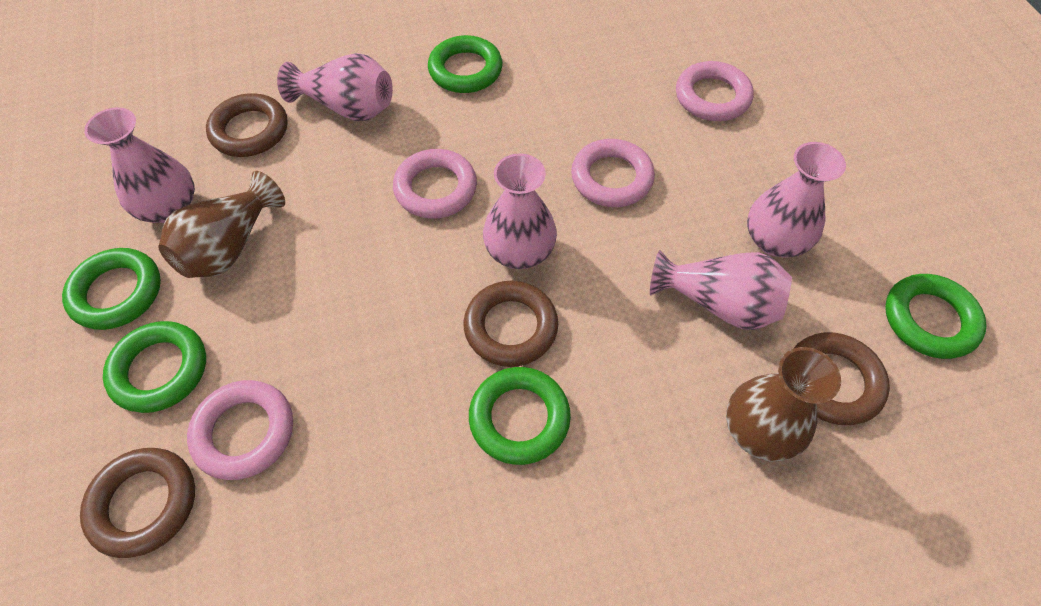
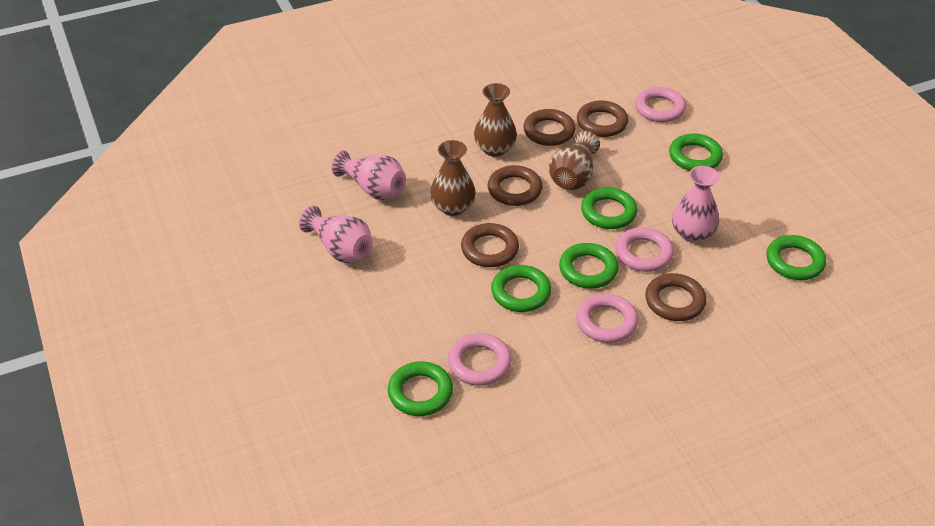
brown ring: [80,448,195,558] [206,93,288,157] [463,281,558,367] [793,332,890,425] = 4 -> [461,223,519,267] [488,165,542,206] [523,109,575,146] [577,101,628,137] [645,273,707,321] = 5
brown vase: [158,171,285,278] [726,347,841,461] = 2 -> [430,140,476,216] [474,83,517,157] [549,131,600,190] = 3
green ring: [62,248,161,330] [103,321,206,413] [428,35,503,93] [469,367,571,465] [885,274,987,359] = 5 -> [388,361,453,416] [491,265,551,312] [559,243,618,289] [581,187,637,229] [669,133,723,171] [766,235,826,280] = 6
pink vase: [84,107,195,223] [277,53,393,121] [483,154,557,269] [650,250,792,330] [747,142,846,257] = 5 -> [299,206,372,263] [332,150,406,200] [672,166,720,243] = 3

